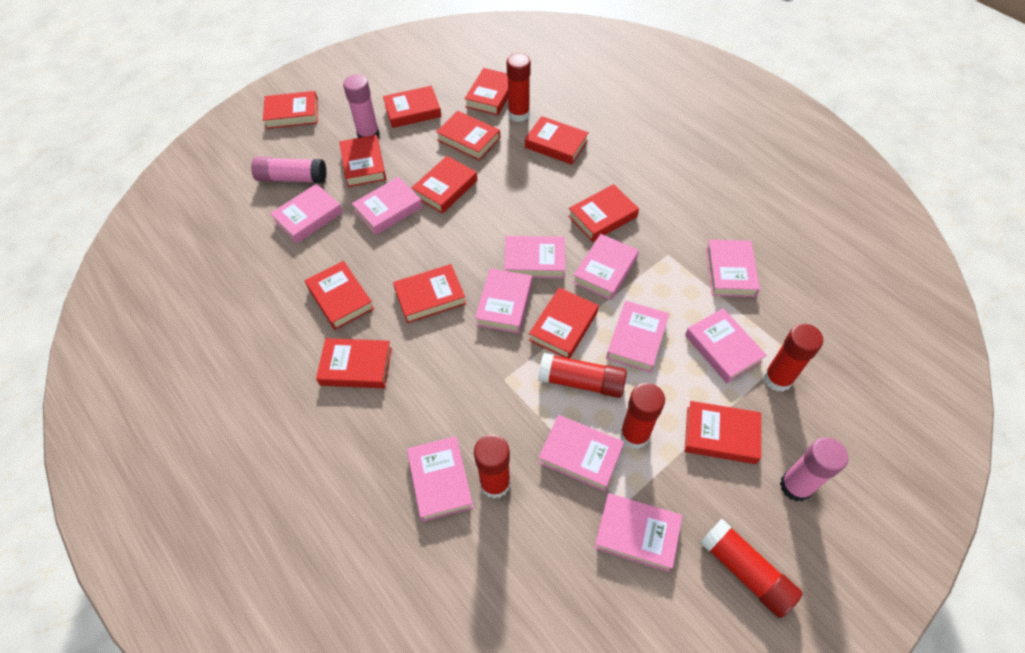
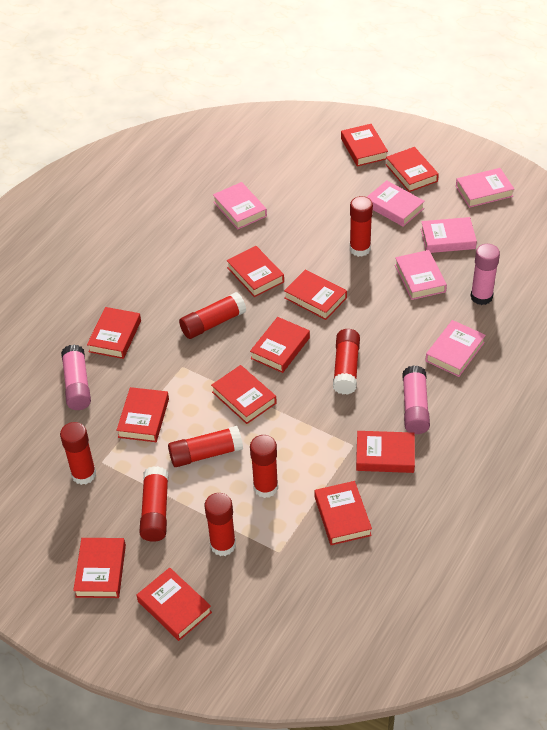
pink book: [270,184,343,243] [352,177,422,235] [407,436,474,522] [475,268,532,333] [504,236,565,278] [538,415,624,491] [573,234,639,300] [594,493,682,572] [606,301,669,373] [685,308,767,383] [706,240,760,297] = 11 -> [213,182,267,229] [367,180,425,227] [395,250,447,300] [421,217,477,253] [425,320,486,377] [456,168,514,208] = 6
red book: [263,91,318,129] [305,261,374,330] [316,338,392,388] [339,135,386,187] [383,86,442,128] [393,264,466,323] [411,156,477,214] [436,111,500,161] [464,68,508,115] [525,116,589,165] [529,287,599,359] [568,184,639,242] [685,401,761,464] = 13 -> [73,538,126,598] [87,307,141,359] [116,387,169,442] [136,567,212,641] [211,365,277,424] [226,246,284,297] [250,317,310,373] [284,269,347,320] [315,481,372,545] [341,124,388,167] [356,431,415,473] [386,147,439,192] = 12
red glue stick: [474,435,511,498] [507,53,531,122] [538,353,627,398] [620,383,665,449] [700,519,803,618] [763,324,823,392] = 6 -> [60,422,96,485] [139,466,168,542] [168,426,243,467] [179,292,246,339] [204,493,236,556] [250,435,278,498] [333,329,360,395] [350,196,373,257] = 8

